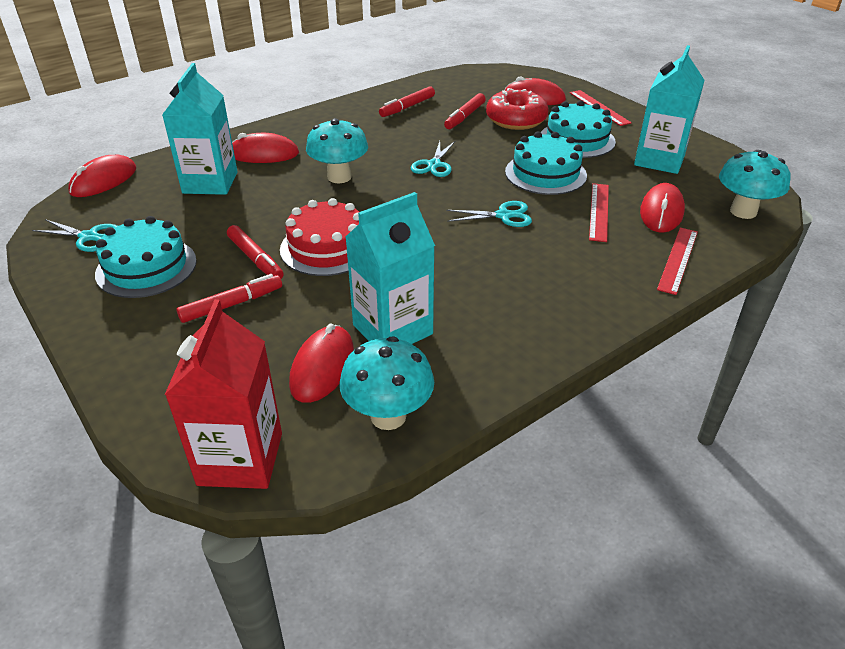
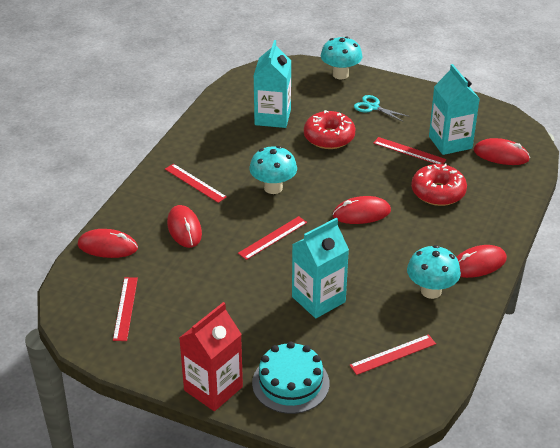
red cake: [280,198,359,276] = 1 -> none = 0
red donut: [486,88,549,130] = 1 -> [304,110,355,149] [411,163,467,206] = 2
red marker: [176,274,282,323] [227,225,284,279] [379,86,435,117] [444,93,486,129] = 4 -> none = 0
red ruler: [570,90,632,126] [589,183,609,242] [657,228,698,295] = 3 -> [113,277,138,341] [165,164,227,203] [238,216,307,260] [350,334,436,375] [373,137,447,164] = 5
turquoise cake: [95,216,197,298] [505,131,587,195] [541,100,616,158] = 3 -> [252,341,330,414] = 1
turquoise scissors: [32,219,117,252] [411,141,455,177] [446,201,532,227] = 3 -> [354,95,410,122] = 1

